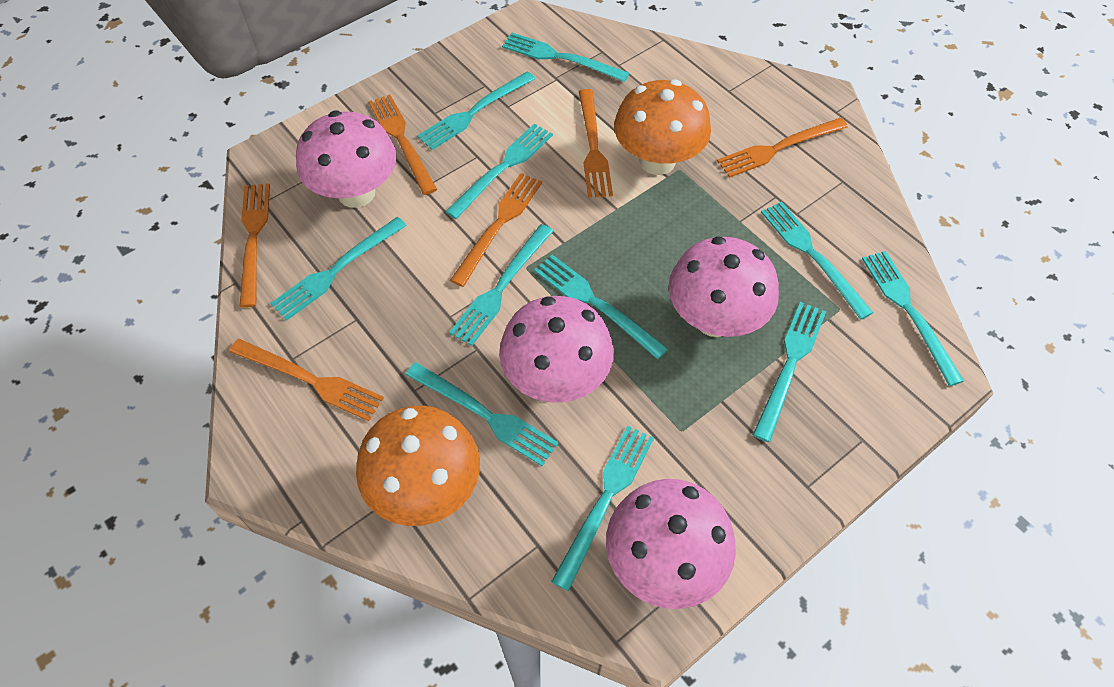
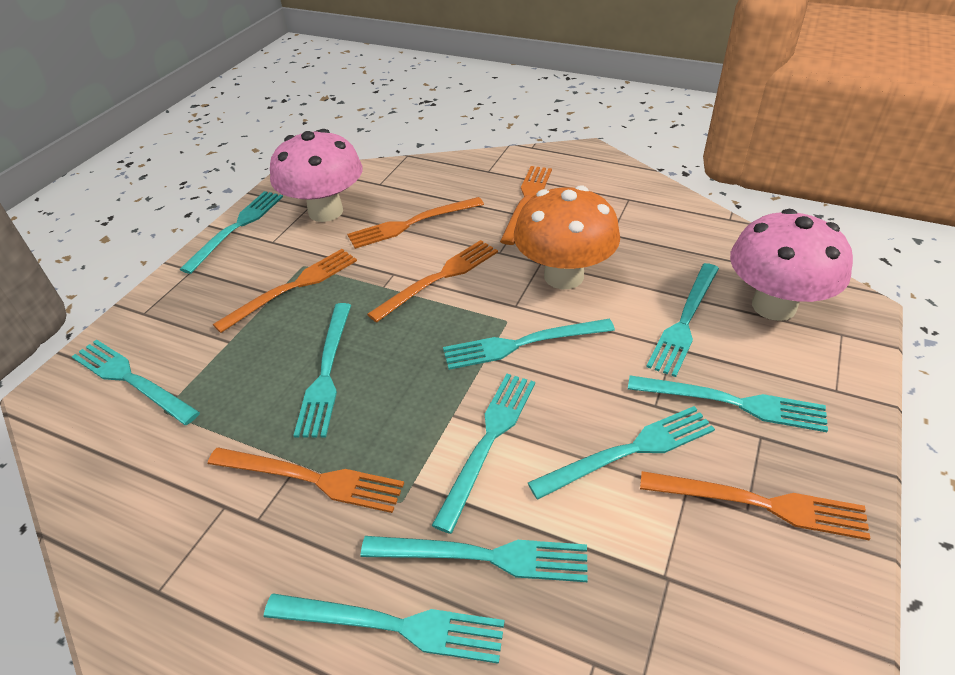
orange mushroom: [356,406,480,526] [614,79,711,175] = 2 -> [514,185,620,289] = 1
pink mushroom: [296,111,397,208] [499,296,614,403] [606,479,736,609] [668,236,779,337] = 4 -> [270,129,362,222] [730,209,853,321] = 2
turquoise fork: [270,217,407,320] [406,362,559,466] [417,71,535,150] [445,123,553,219] [449,224,553,346] [502,33,629,82] [534,255,668,359] [551,426,654,591] [753,302,826,442] [761,202,873,320] [862,251,964,386] = 11 -> [71,339,200,425] [179,191,283,274] [264,593,504,664] [293,303,351,437] [361,536,588,582] [432,374,535,534] [443,319,615,370] [528,406,715,500] [628,375,828,432] [646,263,719,377] = 10

